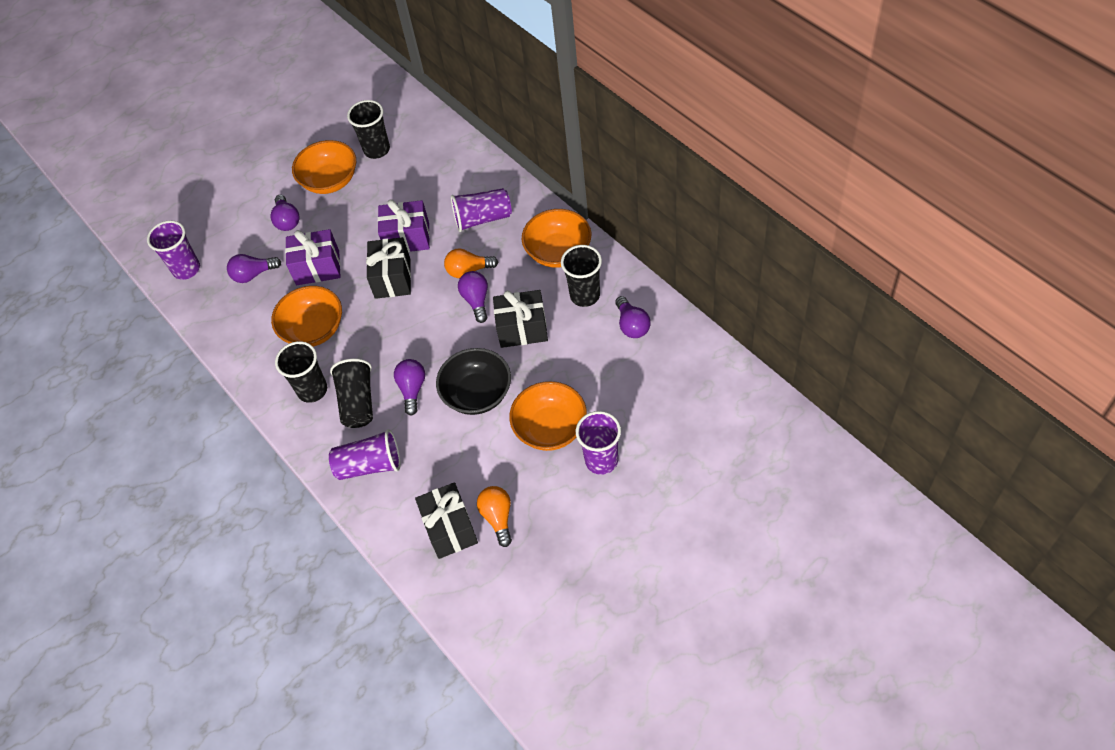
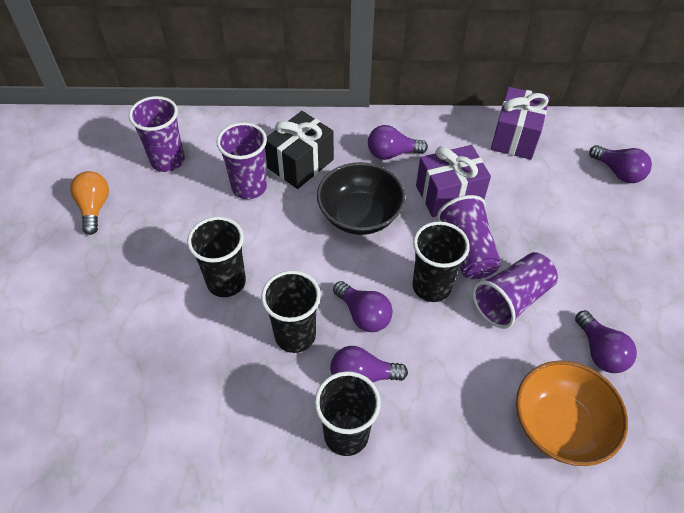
black gift: [366,237,411,299] [415,482,478,559] [493,290,548,348] = 3 -> [265,111,334,189] = 1
orange bowl: [271,286,342,347] [292,140,356,194] [509,381,587,451] [522,209,591,268] = 4 -> [516,361,628,466] = 1
orange light bulb: [444,248,498,278] [477,486,512,547] = 2 -> [70,171,109,235] = 1

